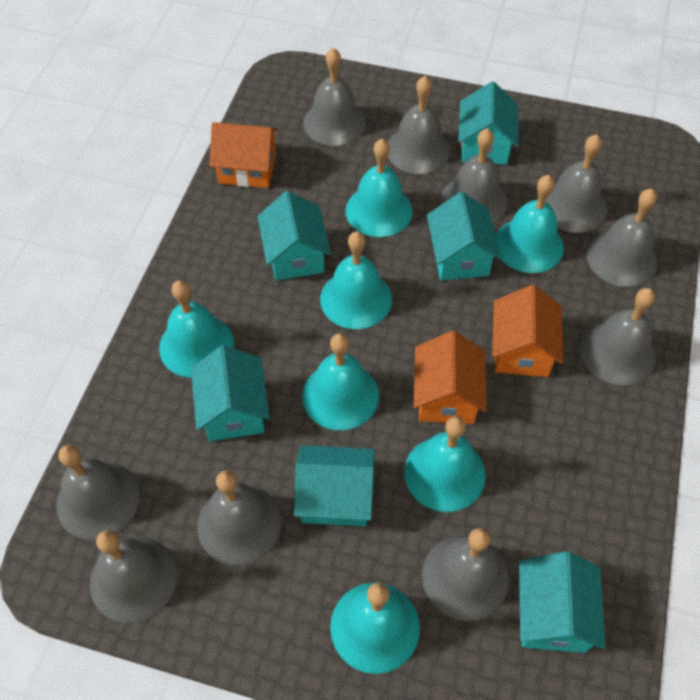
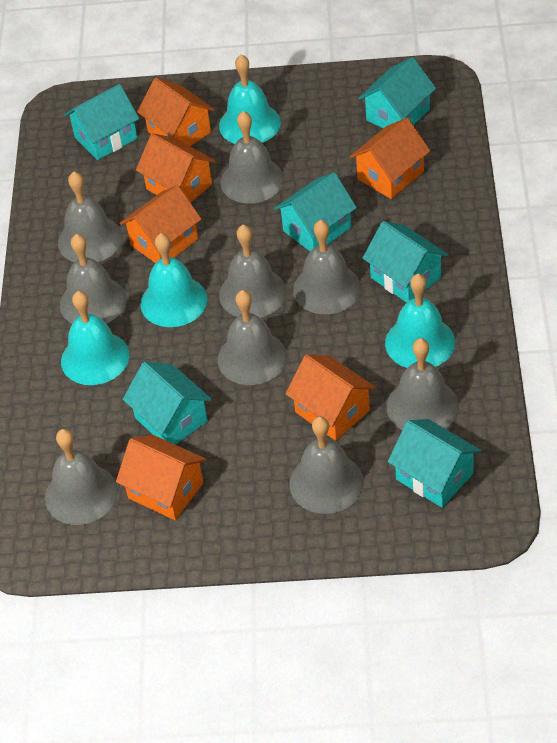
grey bell: [56,445,140,540] [90,530,177,623] [197,470,281,565] [303,48,366,146] [388,76,450,174] [422,528,509,621] [441,128,508,223] [545,134,607,233] [580,288,656,385] [587,189,658,287] = 10 -> [45,429,118,525] [58,171,122,262] [60,234,126,324] [217,290,287,385] [219,225,286,318] [221,111,284,204] [289,416,364,514] [293,220,361,315] [387,338,459,430] = 9
orange house: [210,122,279,188] [414,331,487,424] [492,285,563,377] = 3 -> [116,435,207,520] [120,185,201,263] [136,133,215,203] [137,78,214,146] [285,354,376,441] [349,118,430,199] = 6
turquoise bell: [159,280,234,378] [302,333,379,430] [320,231,392,329] [330,583,420,674] [345,139,413,237] [404,416,486,512] [496,175,564,273] = 7 -> [61,291,129,385] [140,233,208,327] [219,54,281,144] [385,274,455,368] = 4

